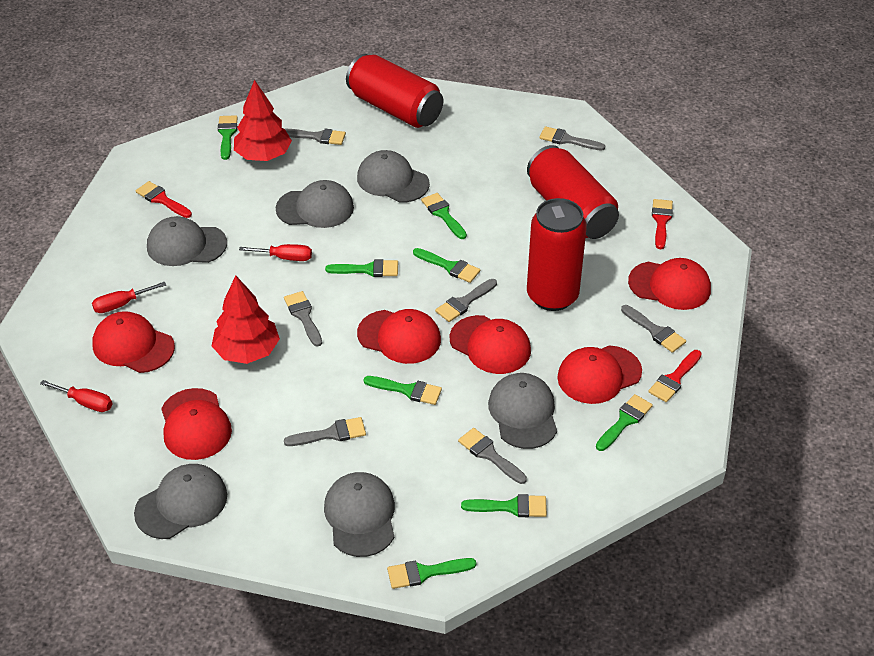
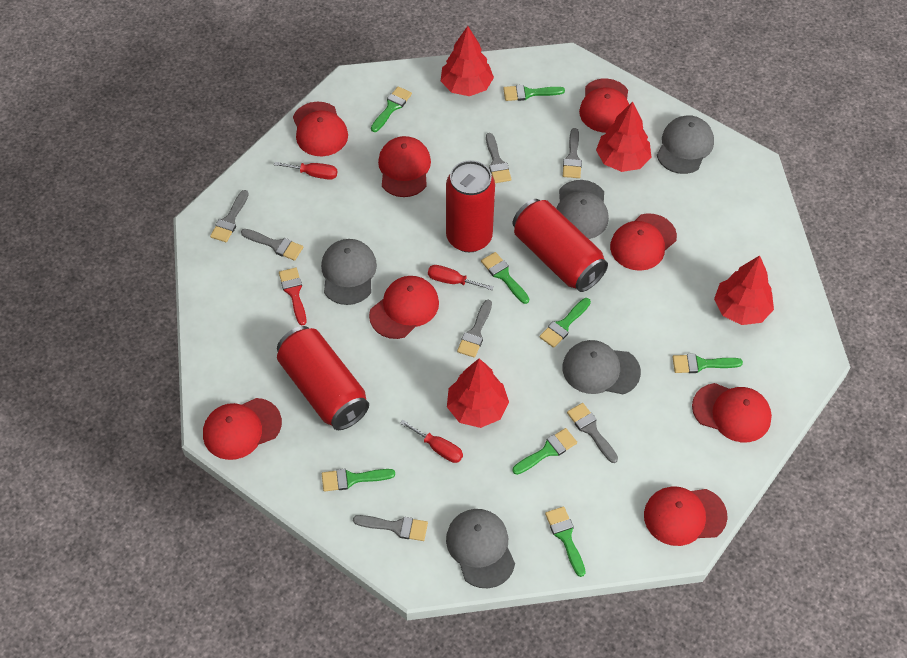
grey cap: [134,464,227,539] [147,216,227,266] [276,180,354,228] [324,472,395,557] [357,150,430,203] [488,373,557,449] = 6 -> [321,239,377,305] [446,509,515,588] [556,180,609,239] [563,340,641,394] [657,115,714,174] = 5
red brush: [136,181,192,218] [648,350,702,402] [652,199,673,249] = 3 -> [279,268,307,325] = 1
red cap: [92,311,175,373] [161,388,232,460] [357,309,441,364] [450,315,531,374] [557,345,642,404] [628,258,711,310] = 6 -> [203,398,282,460] [293,102,348,156] [369,276,439,339] [378,136,431,197] [579,79,629,133] [610,213,677,271] [644,487,728,546] [692,383,772,442] = 8
red tree: [212,275,280,364] [234,80,292,161] = 2 -> [441,26,494,96] [447,358,509,428] [596,101,651,172] [714,255,774,325] = 4

